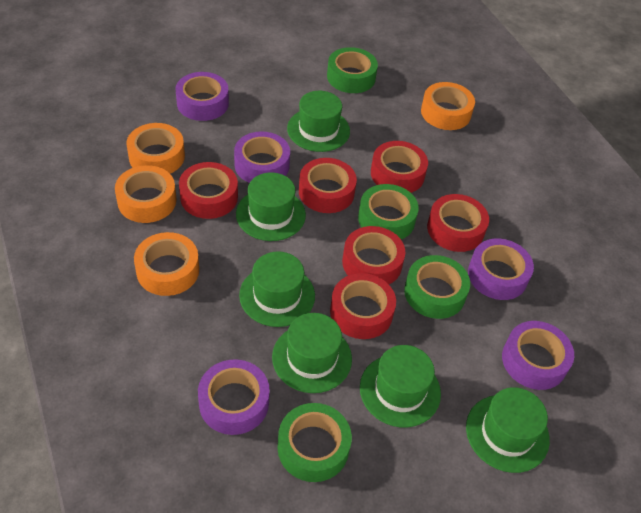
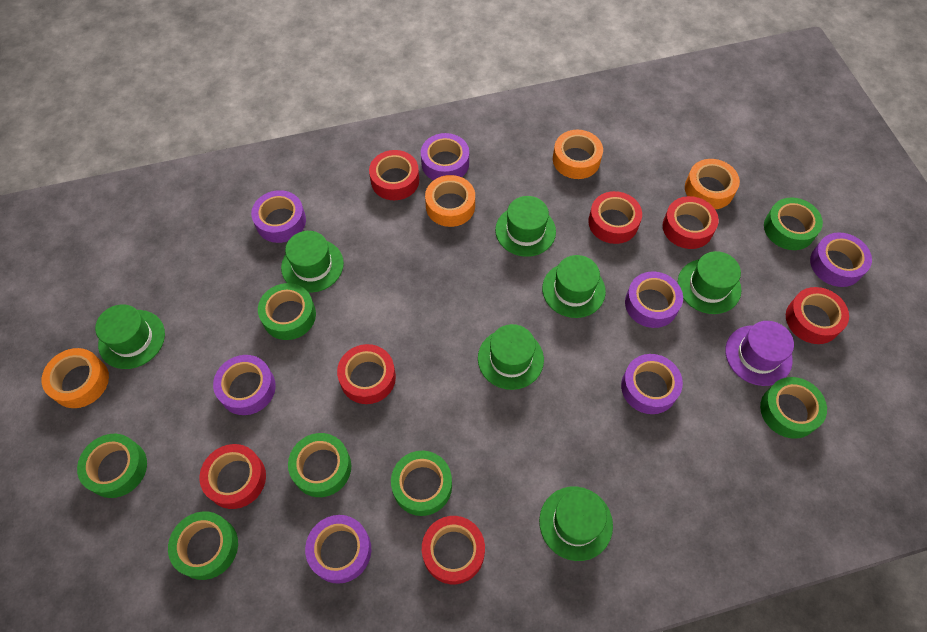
green hat: [236,173,306,241] [239,251,315,327] [272,313,352,393] [287,91,350,152] [360,345,441,427] [466,387,550,473] = 6 -> [95,304,165,369] [281,231,344,293] [478,324,544,390] [495,196,556,257] [539,487,613,561] [542,255,606,318] [678,251,742,314] = 7
green tape: [277,403,352,482] [327,47,378,93] [358,184,419,239] [404,255,470,319] = 4 -> [77,434,147,498] [168,511,238,580] [258,283,316,340] [288,433,351,497] [391,451,452,516] [760,377,827,439] [764,197,823,250] = 7
purple hat: none = 0 -> [725,321,794,386] = 1
purple tape: [176,72,229,121] [198,359,270,435] [234,131,290,183] [468,238,534,300] [502,321,574,390] = 5 -> [213,355,276,415] [251,190,306,243] [305,515,371,584] [421,133,469,180] [621,354,683,414] [625,272,683,328] [810,232,872,287] = 7
red tape: [179,162,238,219] [299,158,357,213] [330,273,396,339] [342,226,405,284] [371,141,428,193] [427,194,489,252] = 6 -> [200,444,266,509] [337,344,396,404] [369,150,419,200] [422,516,485,584] [588,191,642,244] [663,196,719,249] [786,287,849,344] = 7

